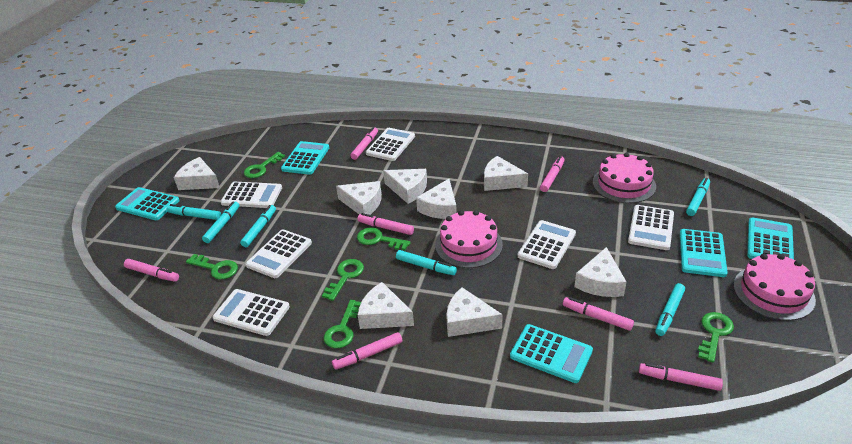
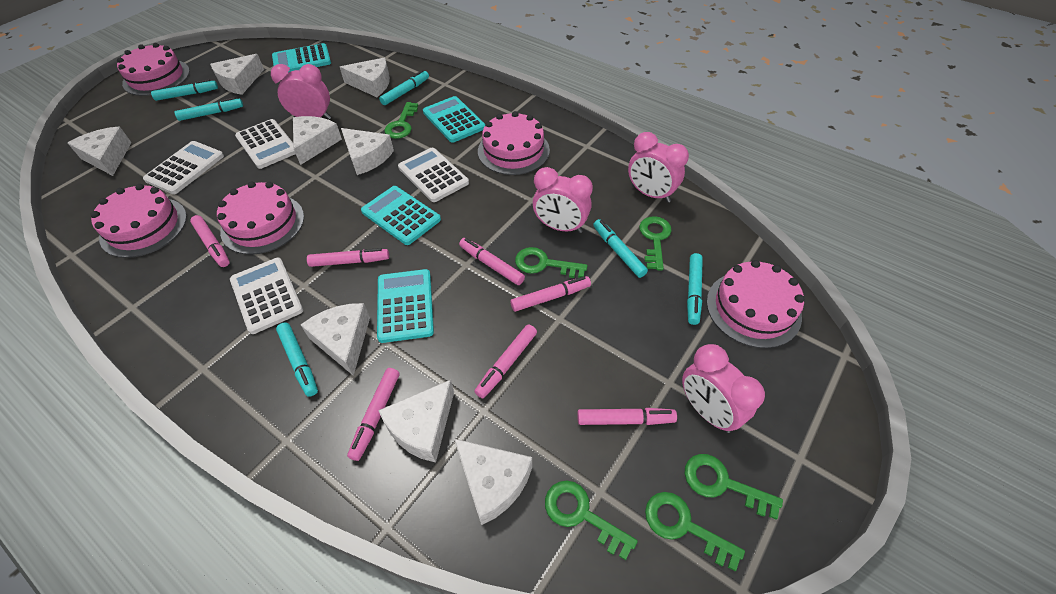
pink cake: [435,210,503,268] [593,152,656,203] [734,254,816,321] = 3 -> [90,184,187,258] [117,43,190,96] [217,181,304,255] [478,111,550,175] [707,260,804,348] = 5
pink clock: none = 0 -> [271,64,331,120] [533,167,593,233] [628,132,689,203] [682,344,765,433] = 4
turquoise calculator: [115,187,180,220] [281,141,329,175] [510,324,593,383] [680,229,728,277] [747,217,794,259] = 5 -> [272,43,331,72] [361,186,441,245] [377,269,434,343] [423,96,485,143] = 4
white calculator: [212,289,290,336] [220,182,282,208] [246,229,312,278] [366,128,415,161] [518,220,576,269] [628,205,674,250] = 6 -> [143,141,224,194] [230,258,303,334] [235,119,295,169] [398,148,469,202] = 4

